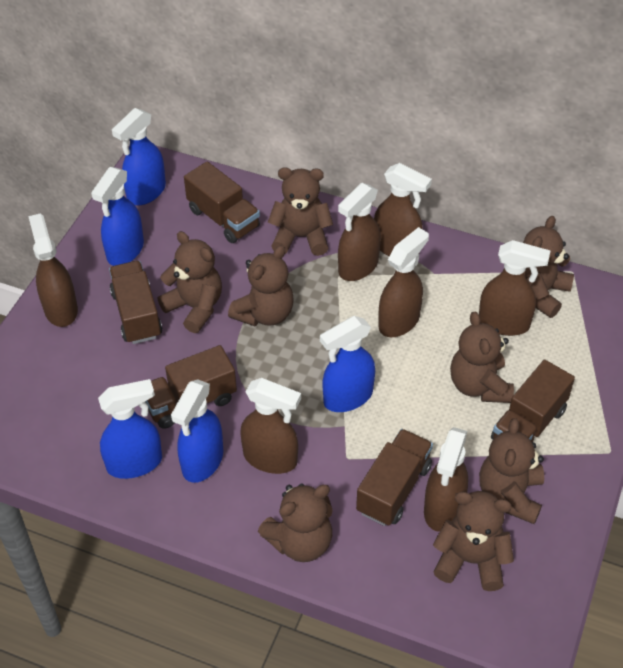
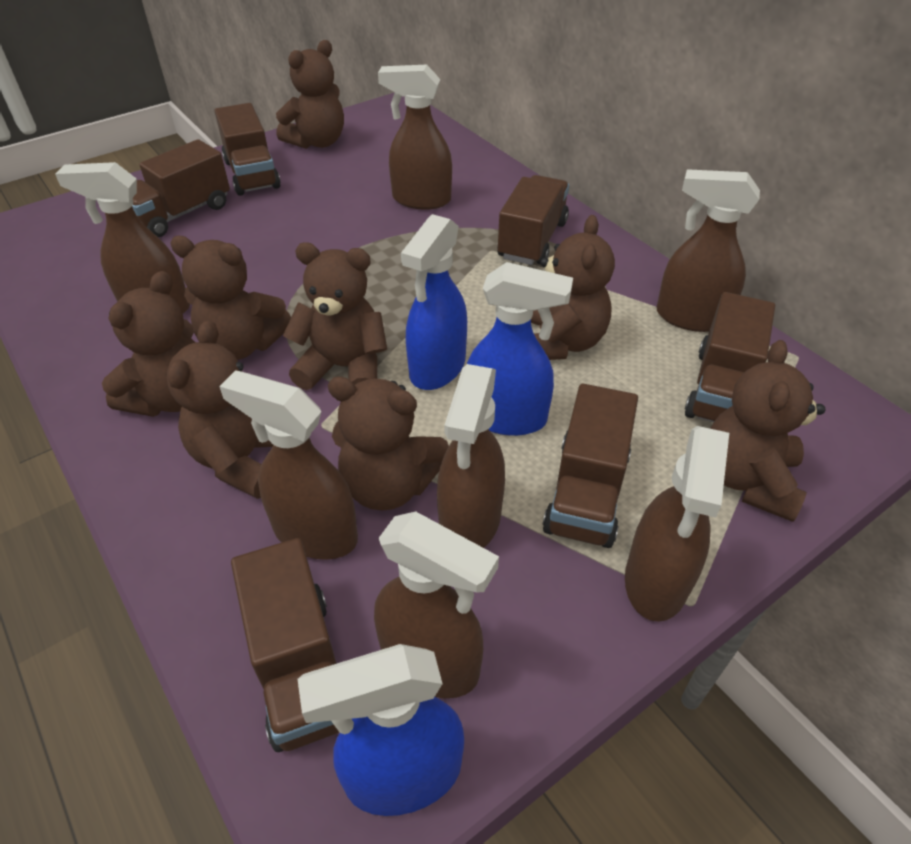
blue spray bottle: [91,167,144,266] [98,379,162,479] [112,108,166,205] [171,379,223,483] [320,316,375,412] = 5 -> [297,644,464,816] [401,214,467,390] [467,262,573,436] = 3
brown truck: [109,261,162,344] [145,345,237,429] [184,161,260,243] [356,429,433,526] [491,360,575,443] = 5 -> [132,139,230,237] [215,103,281,196] [231,538,340,752] [497,175,569,265] [543,384,638,548] [685,292,775,422] = 6

